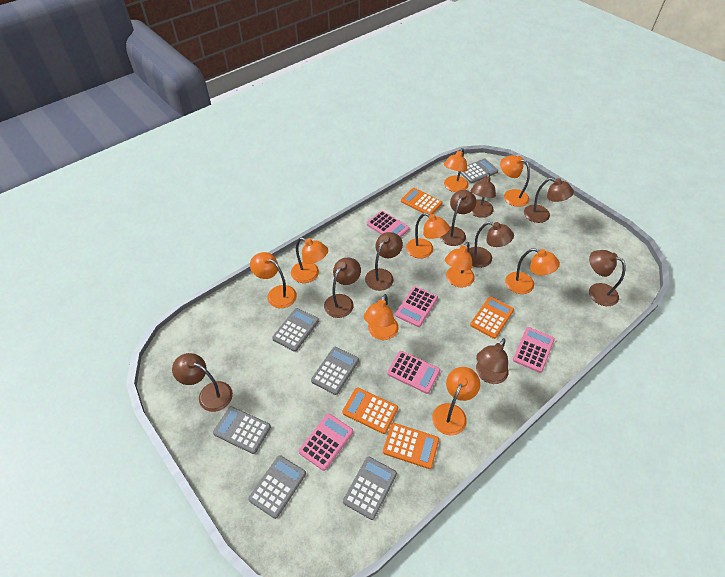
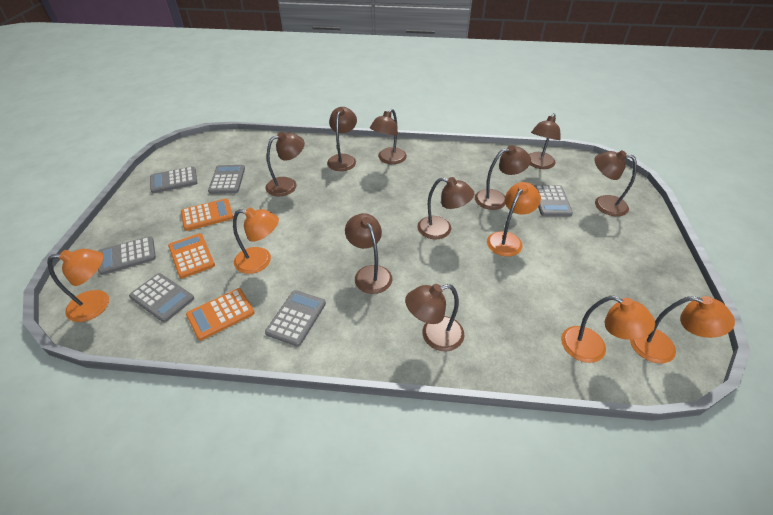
orange calculator: [342,387,398,434] [383,423,439,469] [401,188,443,215] [470,297,514,339] = 4 -> [168,233,215,279] [181,199,233,231] [186,288,255,341] = 3
orange lamp: [250,252,297,308] [291,237,328,283] [364,294,399,340] [406,213,450,258] [432,367,480,436] [444,148,469,192] [445,242,475,288] [500,155,530,207] [505,248,560,294] = 9 -> [47,249,109,322] [233,207,279,274] [487,182,541,256] [561,296,655,363] [630,296,735,364] = 5
pink calculator: [299,414,353,471] [367,211,410,237] [387,351,440,394] [395,286,438,327] [513,327,555,373] = 5 -> none = 0

